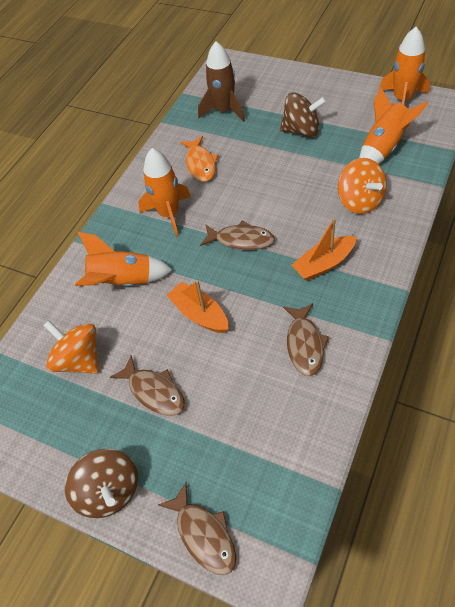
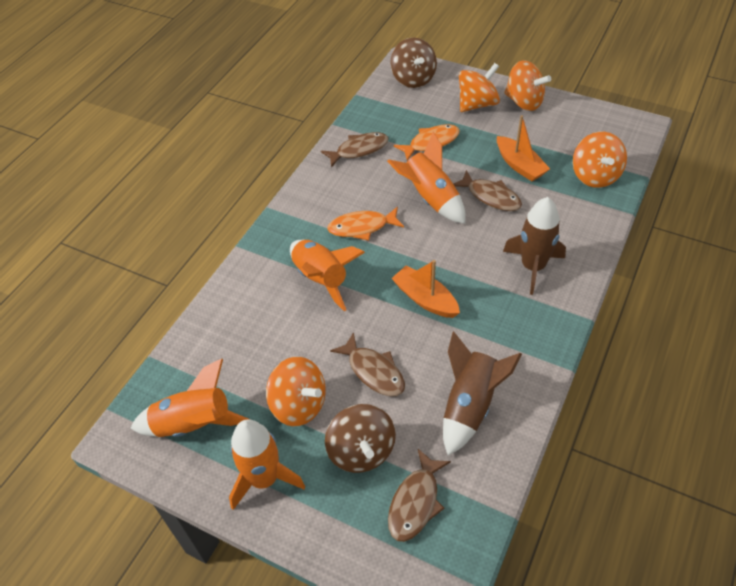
brown rocket: [198,41,245,122] = 1 -> [443,331,522,456] [503,197,566,295] = 2
orange fish: [180,136,218,182] = 1 -> [327,207,404,240] [394,124,460,161] = 2
orange spinning top: [43,320,98,374] [338,158,387,214] = 2 -> [266,357,326,426] [459,63,500,112] [504,60,551,111] [573,132,627,188] = 4

